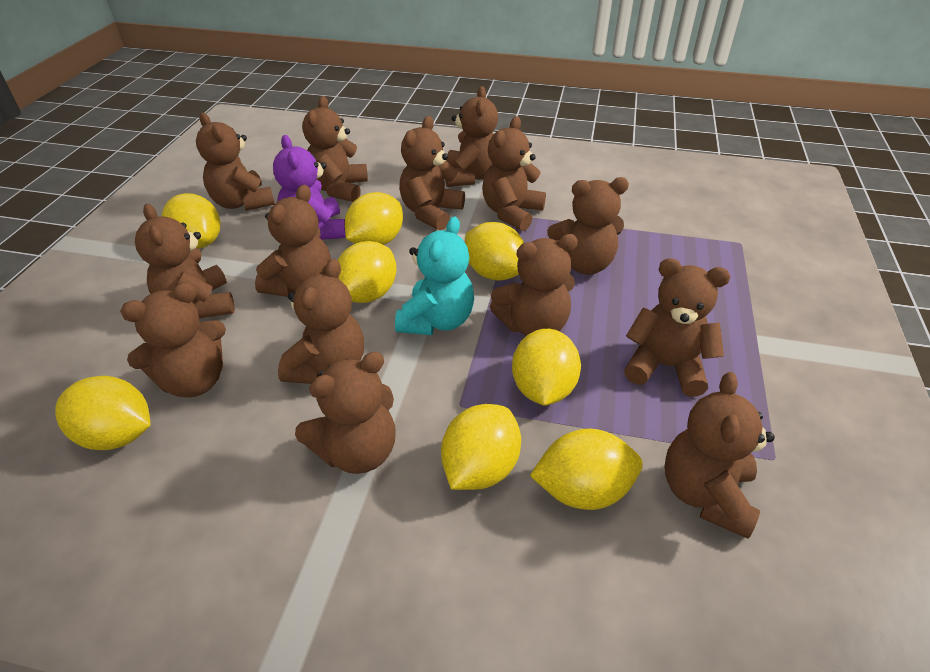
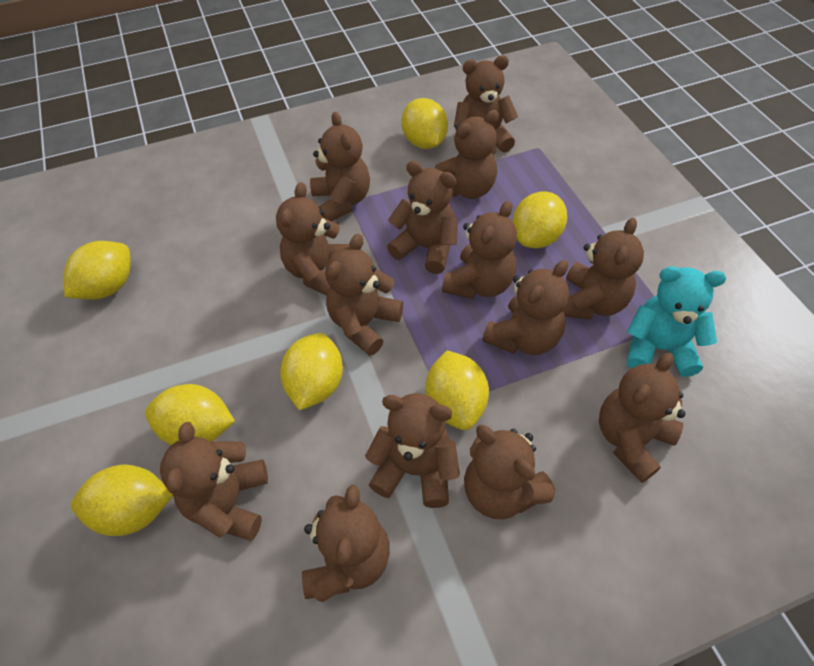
purple teddy bear: [273,135,346,240] = 1 -> none = 0
yellow lemon: [55,376,151,450] [162,193,220,249] [338,241,397,303] [345,192,403,245] [441,404,521,490] [465,222,524,280] [512,329,581,406] [530,429,643,510] = 8 -> [64,241,130,300] [71,465,173,536] [145,384,235,445] [280,333,343,410] [401,98,448,149] [426,351,489,430] [512,192,567,248] = 7

